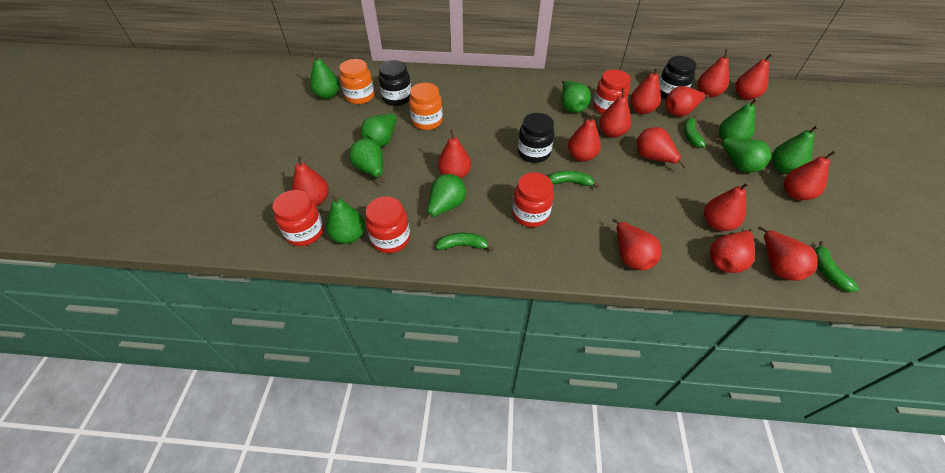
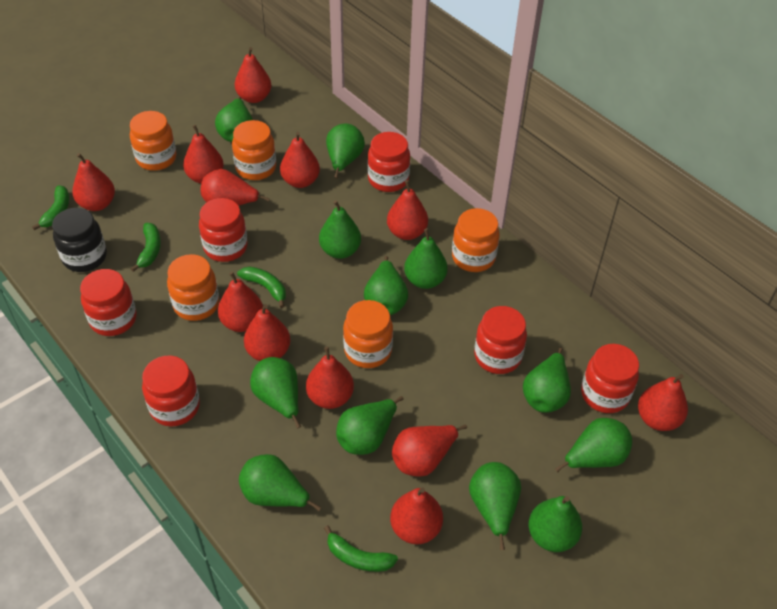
black jar: [379,60,411,106] [518,113,554,163] [659,56,697,99] = 3 -> [52,208,107,272] = 1
green pear: [310,51,339,99] [326,194,365,244] [349,139,385,183] [361,113,400,147] [424,174,466,224] [561,81,591,113] [714,138,772,173] [719,98,758,140] [772,125,819,174] = 9 -> [215,97,253,142] [239,454,321,511] [250,357,301,429] [319,200,361,259] [326,123,365,179] [336,396,404,455] [364,256,408,315] [404,228,448,289] [469,462,521,550] [523,347,571,413] [529,496,582,552] [555,418,632,472] = 12
orange jar: [339,59,374,104] [409,83,443,130] = 2 -> [130,111,177,171] [167,254,219,321] [232,120,276,180] [343,300,393,368] [452,208,500,272] = 5
red jar: [272,190,324,246] [365,196,410,253] [512,172,554,227] [593,70,631,114] = 4 -> [80,269,137,336] [142,355,200,427] [199,198,248,262] [368,132,410,192] [474,306,527,374] [581,344,639,413] = 6
red pear: [292,156,329,206] [438,129,471,179] [568,113,601,162] [599,88,631,138] [612,218,661,270] [630,67,661,114] [637,127,687,168] [665,86,709,117] [698,49,729,97] [704,182,750,231] [710,229,755,273] [736,53,773,100] [758,226,818,281] [784,151,836,200] = 14 -> [72,153,115,211] [183,125,224,184] [201,169,270,206] [218,272,263,332] [235,47,271,103] [244,304,290,361] [280,132,320,188] [306,347,354,409] [387,180,428,240] [390,487,443,544] [392,424,467,477] [638,374,688,431] = 12

